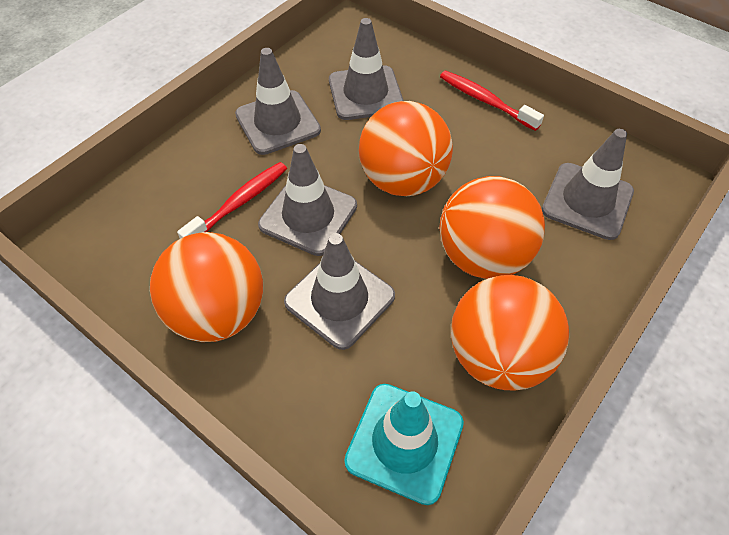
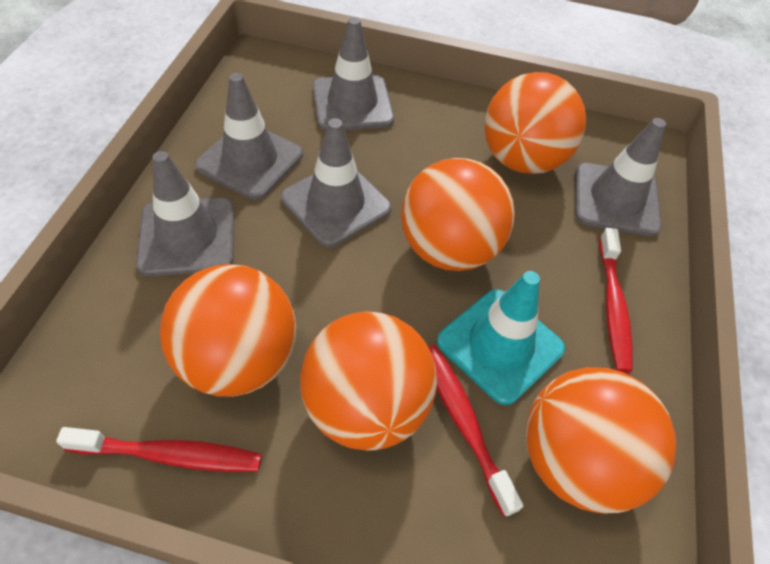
orange ball: [150,232,263,342] [359,101,453,196] [439,176,545,279] [451,275,569,390] = 4 -> [160,264,296,397] [300,312,437,451] [401,158,515,271] [485,72,586,174] [526,367,676,513] = 5
red toothbrush: [177,162,287,239] [440,71,544,131] = 2 -> [56,427,262,472] [428,345,524,517] [599,228,633,373] = 3

